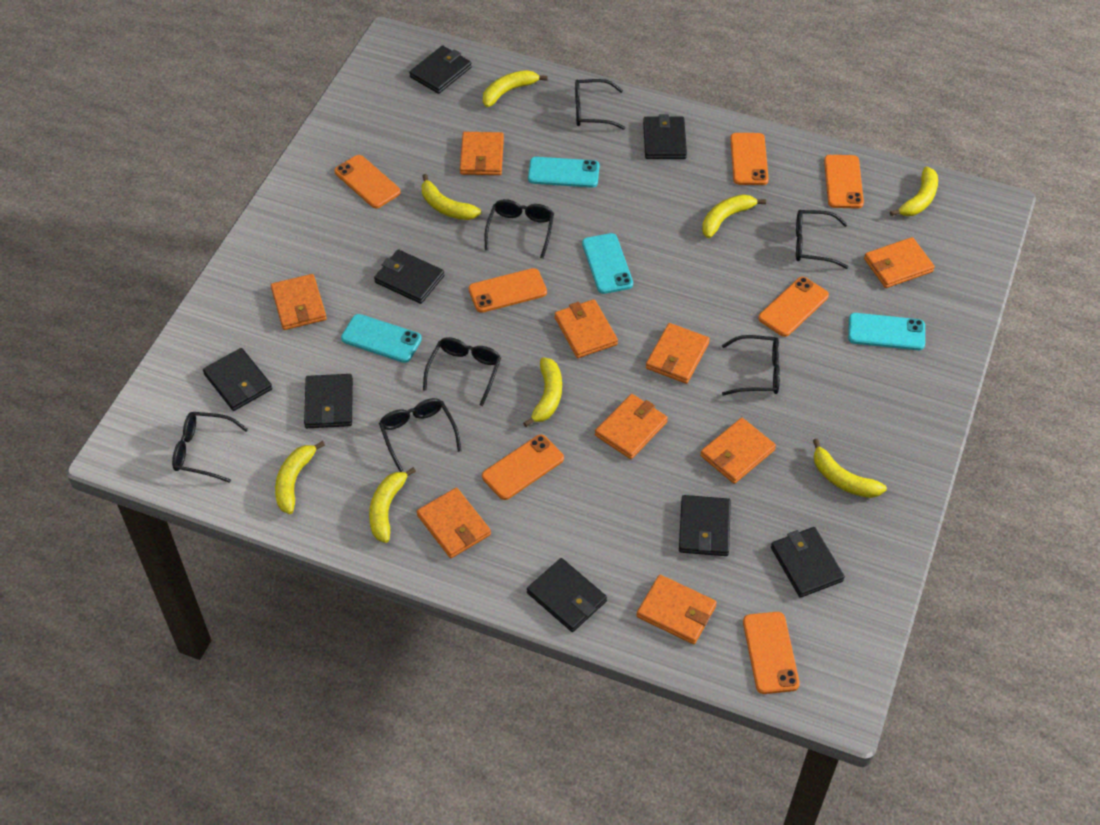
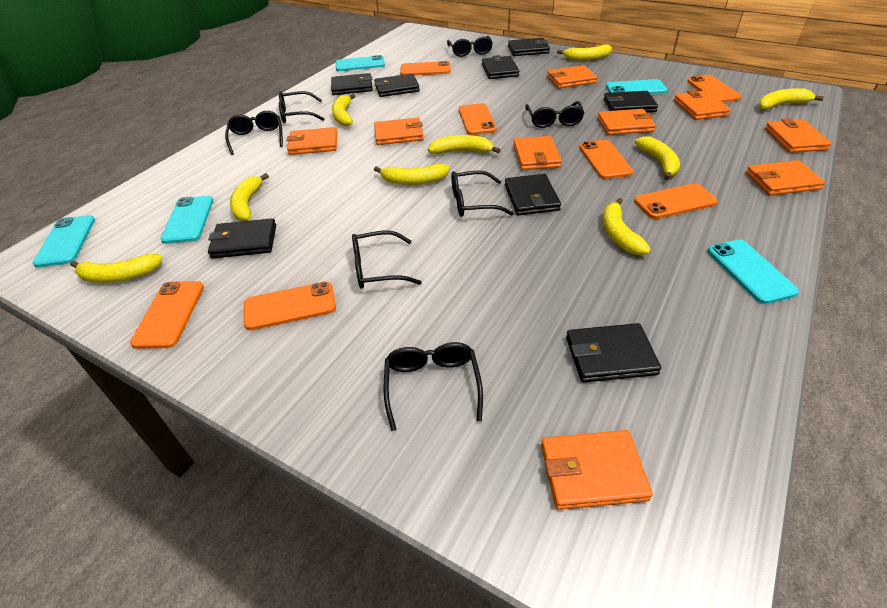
turquoise phone: [341,314,422,363] [528,157,600,188] [582,233,633,294] [848,313,925,350] = 4 -> [33,215,95,267] [161,196,213,244] [336,55,385,71] [606,79,667,94] [708,239,799,304] = 5
yellow banana: [275,441,325,514] [369,467,416,543] [421,174,481,220] [483,70,548,107] [523,357,562,427] [702,194,766,238] [813,439,887,498] [890,167,938,216] = 8 -> [70,254,163,283] [230,173,269,221] [332,94,355,126] [374,164,449,185] [428,135,501,154] [557,45,612,61] [603,198,651,255] [635,136,680,180] [759,88,824,110] = 9

